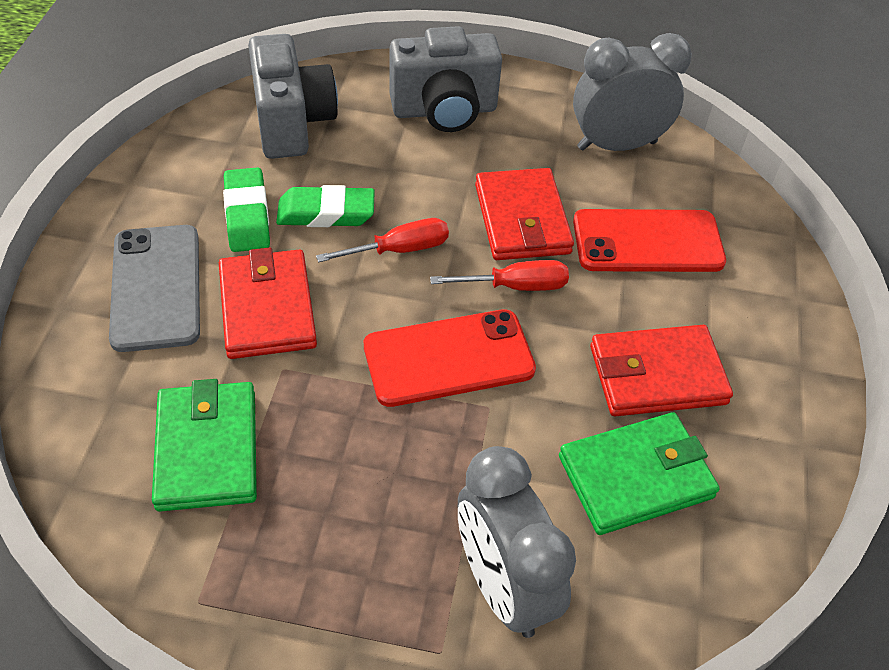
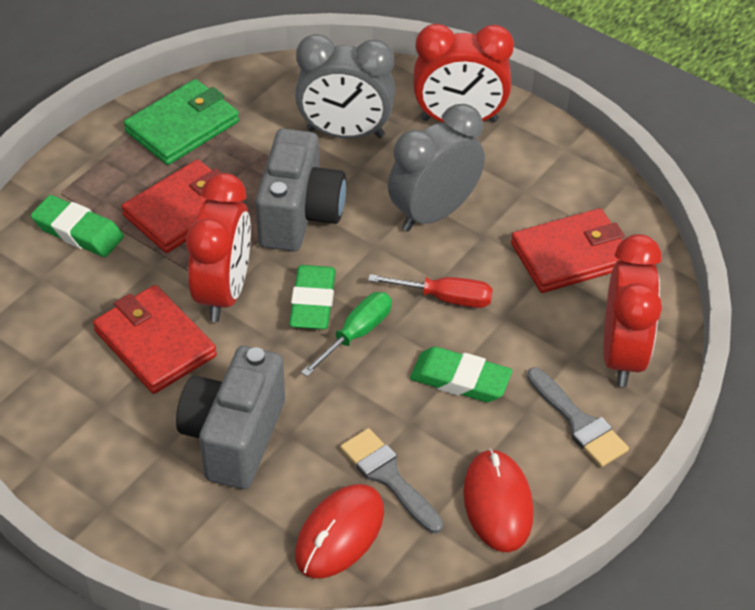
green eraser: [223,167,270,252] [276,185,375,227] = 2 -> [31,195,124,257] [289,265,336,330] [410,347,512,402] = 3
green screwdriver: none = 0 -> [301,292,392,377] = 1
green wallet: [152,379,257,512] [559,412,720,535] = 2 -> [124,79,239,165] = 1
grey brush: none = 0 -> [340,428,443,533] [527,368,629,467] = 2
grey phone: [109,225,200,352] = 1 -> none = 0
red clock: none = 0 -> [186,173,251,322] [414,24,514,122] [603,234,662,387] = 3
red mouse: none = 0 -> [295,484,384,578] [463,448,534,552] = 2
red phone: [364,309,536,407] [573,209,726,272] = 2 -> none = 0
red screwdriver: [316,218,449,262] [430,260,569,291] = 2 -> [368,274,493,308] = 1

